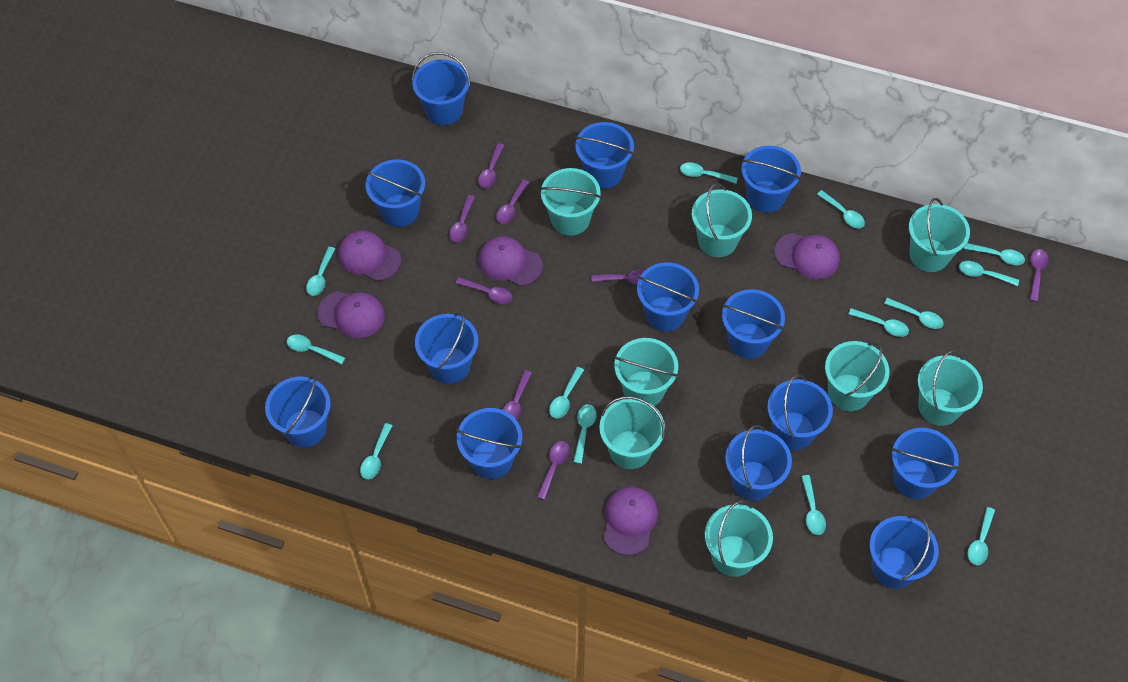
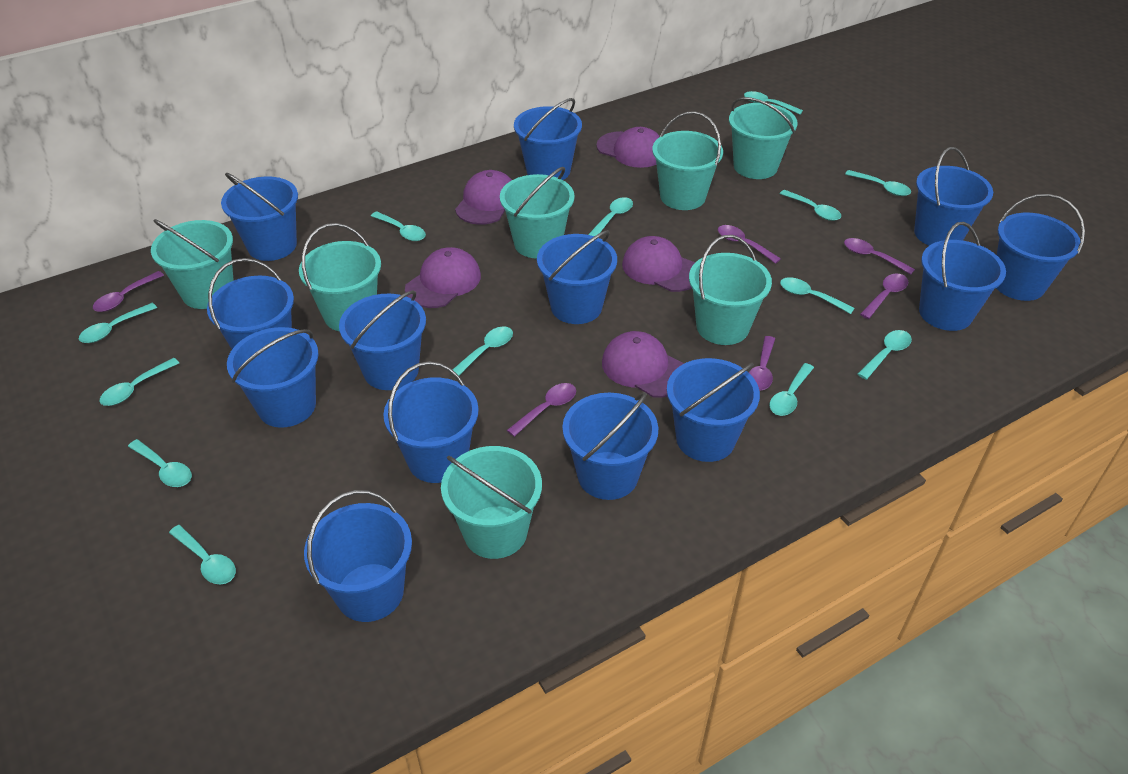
purple spoon: [449,195,475,242] [455,277,512,304] [478,143,504,188] [496,180,529,224] [502,370,532,420] [537,441,570,500] [591,270,644,285] [1030,249,1049,302] = 8 -> [93,271,164,312] [507,383,576,437] [718,225,781,264] [749,336,775,390] [844,238,915,275] [860,274,908,319] = 6
turquoise bucket: [540,168,601,236] [599,396,665,469] [614,338,678,406] [692,183,752,257] [705,501,773,577] [825,341,890,411] [909,198,970,272] [918,350,983,426] = 8 -> [151,219,234,309] [299,223,381,332] [441,446,542,559] [500,167,575,259] [652,111,723,210] [689,235,772,345] [729,97,797,179] = 7

